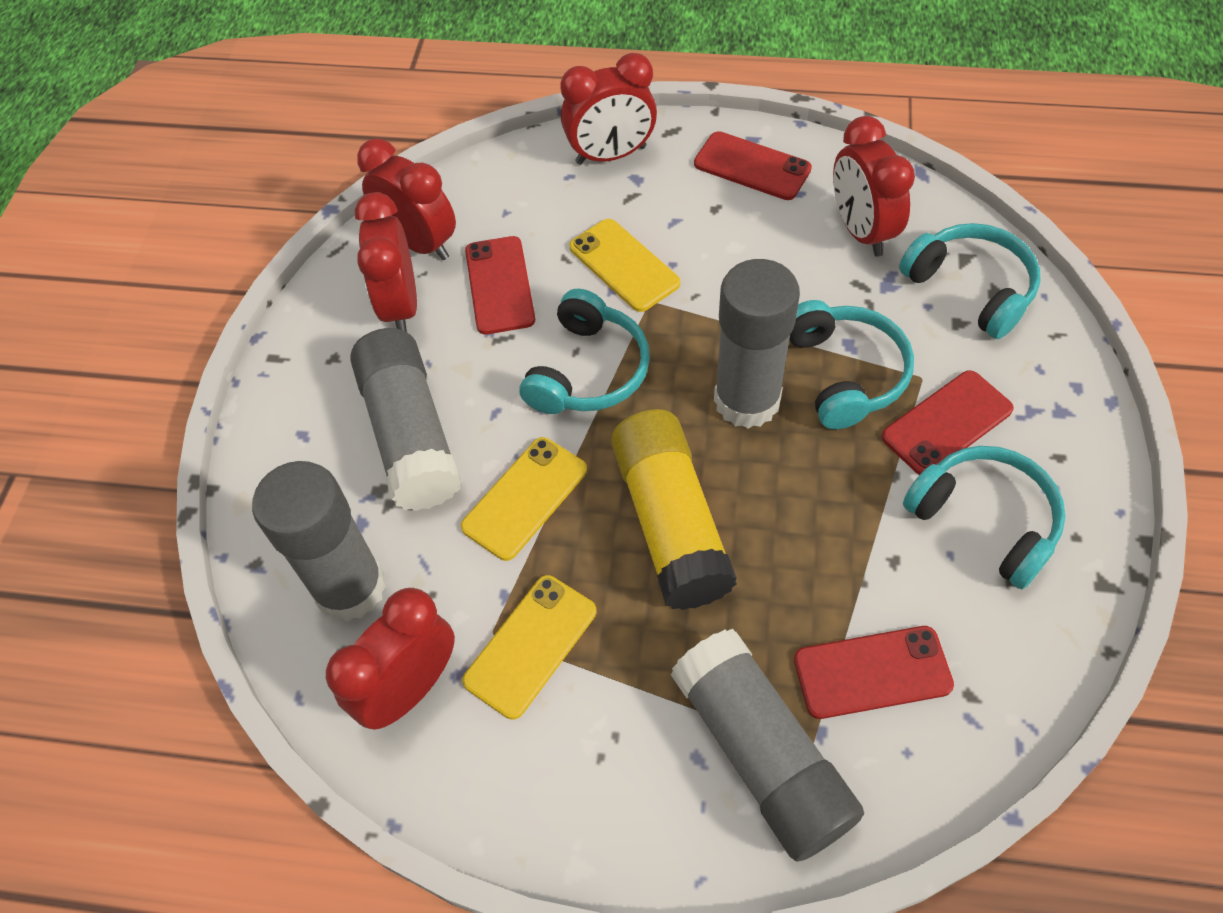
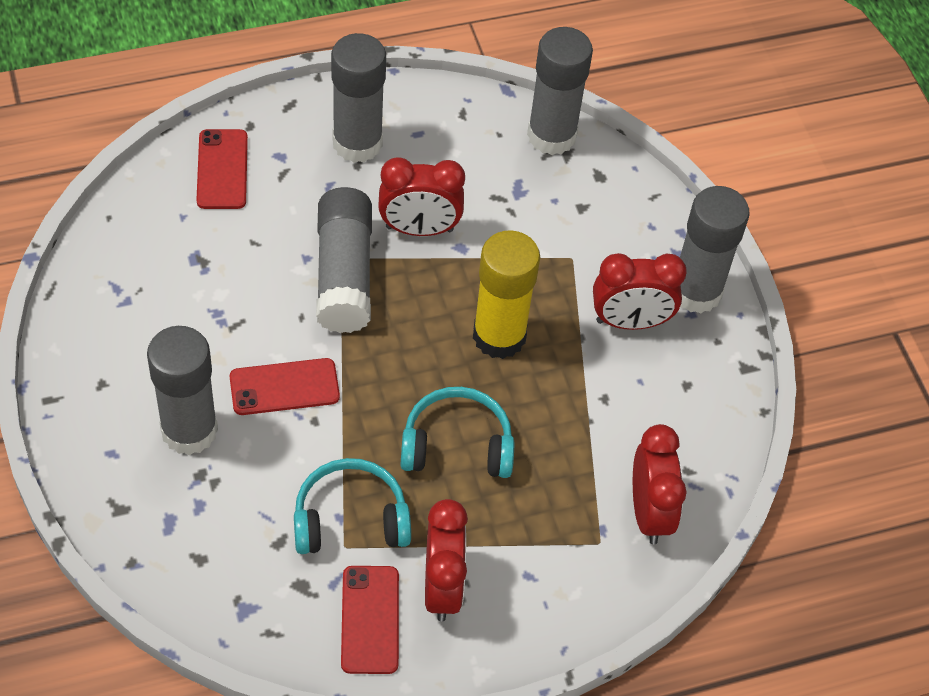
grey glue stick: [252,461,386,622] [350,328,462,511] [671,629,864,862] [714,259,800,429] = 4 -> [147,326,218,455] [316,187,372,333] [331,33,386,163] [527,27,593,155] [680,186,750,314] = 5
red clock: [326,588,455,730] [355,192,417,332] [357,139,456,260] [560,53,657,165] [833,116,915,257] = 5 -> [378,158,465,236] [425,499,468,622] [593,253,687,330] [633,424,687,544] = 4
red phone: [465,236,535,334] [694,131,812,200] [794,626,954,719] [882,370,1014,475] = 4 -> [196,129,248,209] [229,358,340,415] [341,566,399,674] = 3
turquoise headphones: [520,289,650,414] [789,300,914,429] [899,223,1040,339] [903,446,1066,589] = 4 -> [294,458,411,554] [400,387,514,478] = 2
yellow phone: [461,437,587,561] [462,575,597,719] [569,219,680,312] = 3 -> none = 0

